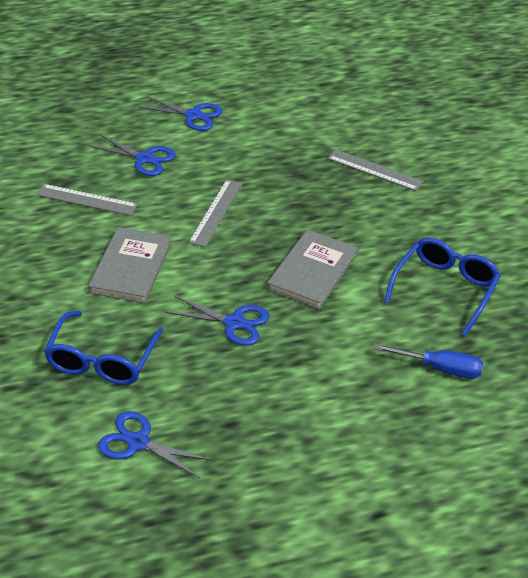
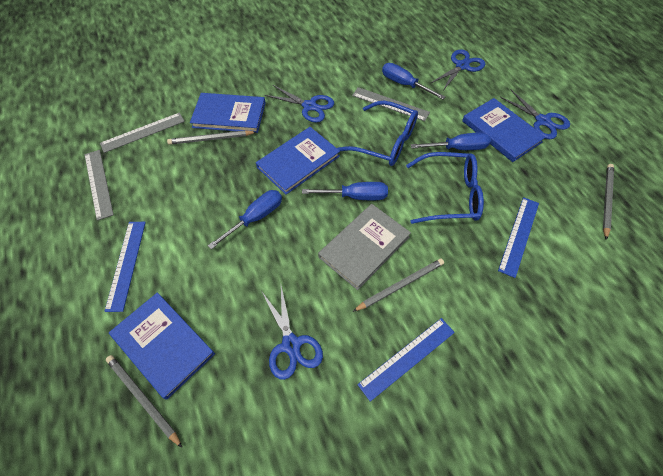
blue book: none = 0 -> [109,293,215,400] [190,93,266,133] [256,127,340,195] [462,98,546,162] = 4
blue ruler: none = 0 -> [104,222,146,312] [357,318,455,402] [498,197,539,278] = 3
blue screwdriver: [373,344,483,379] = 1 -> [208,190,282,249] [302,182,388,200] [382,63,445,100] [411,132,491,150] = 4
grey book: [88,227,172,303] [267,229,358,309] = 2 -> [318,204,411,290] = 1
grey pencil: none = 0 -> [106,355,182,448] [167,130,256,145] [352,259,444,312] [603,164,614,240] = 4

